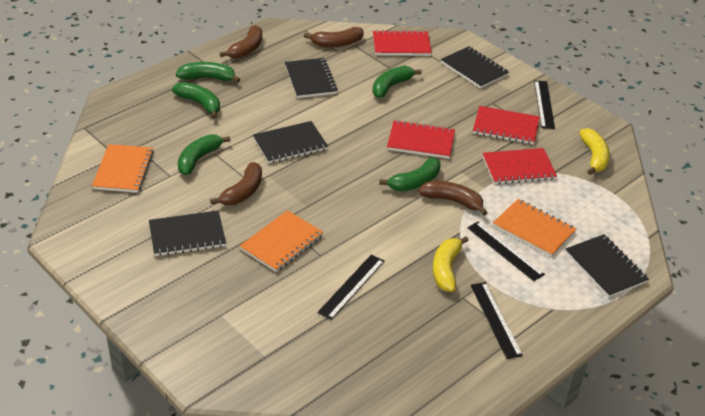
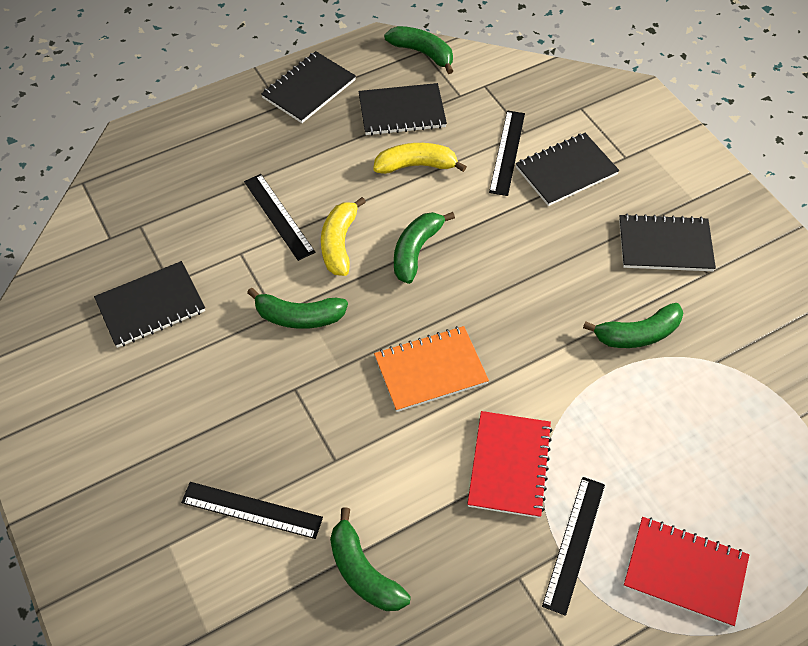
brown banana: [210,162,262,205] [220,25,262,59] [304,27,364,47] [418,181,487,216] = 4 -> none = 0
orange notebook: [92,144,154,193] [240,210,324,272] [493,199,576,257] = 3 -> [374,326,489,412] = 1
red notebook: [373,30,432,56] [387,120,455,159] [473,106,540,145] [482,148,557,184] = 4 -> [467,411,553,518] [623,517,749,627] = 2

